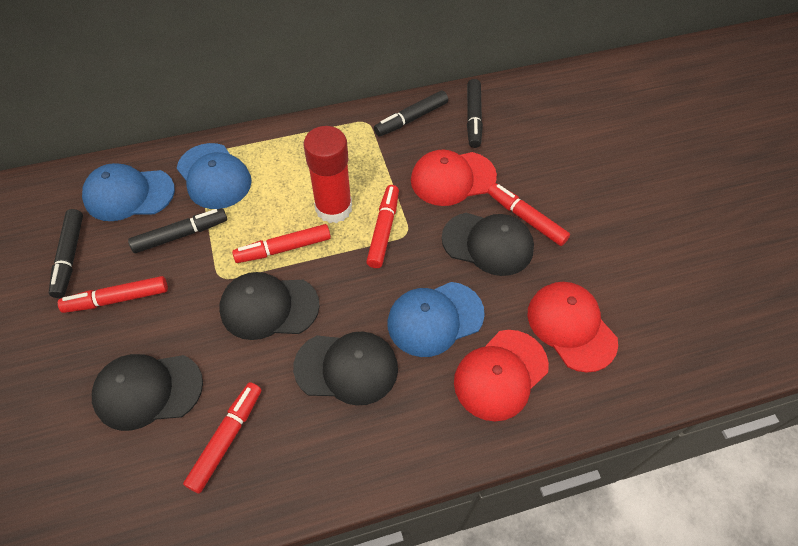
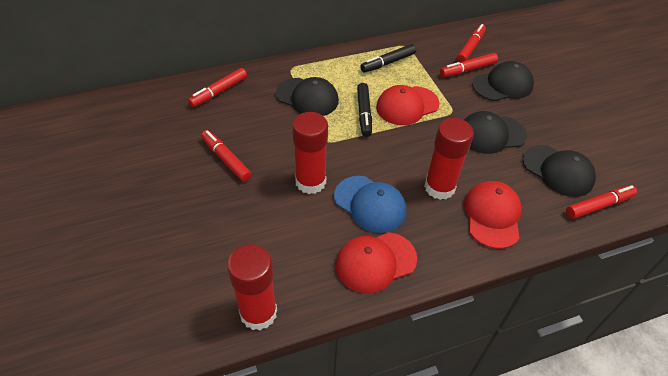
black marker: [49,209,83,298] [128,208,227,253] [374,91,448,137] [467,79,483,148] = 4 -> [357,83,372,137] [360,44,416,73] = 2
blue cap: [82,163,175,221] [177,143,252,209] [387,282,485,357] = 3 -> [334,176,406,233] = 1
red glue stick: [304,126,352,223] = 1 -> [227,244,277,330] [292,112,328,194] [424,118,474,200] = 3

